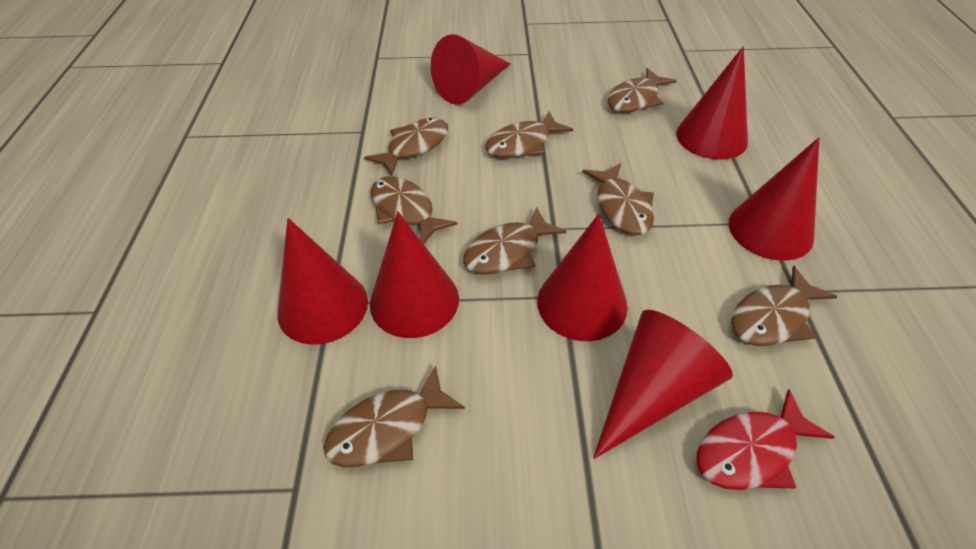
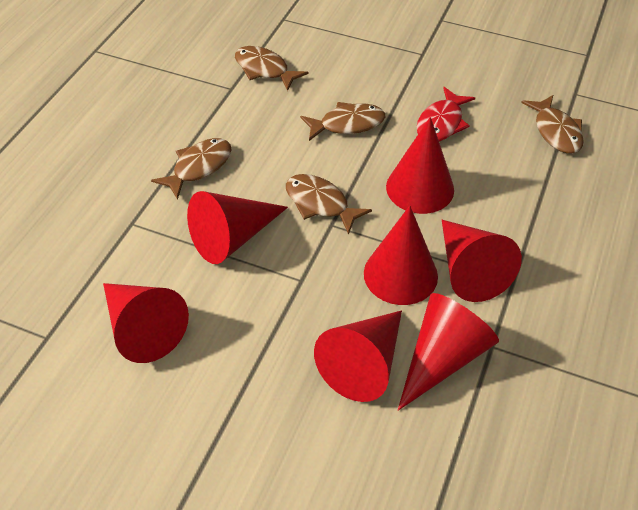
brown fish: [324,365,465,467] [364,118,448,175] [371,176,457,244] [463,207,567,275] [485,111,573,158] [582,163,654,235] [608,68,677,113] [731,266,838,346] = 8 -> [151,138,231,200] [235,46,308,91] [286,174,372,235] [300,102,385,141] [521,95,584,153] = 5

